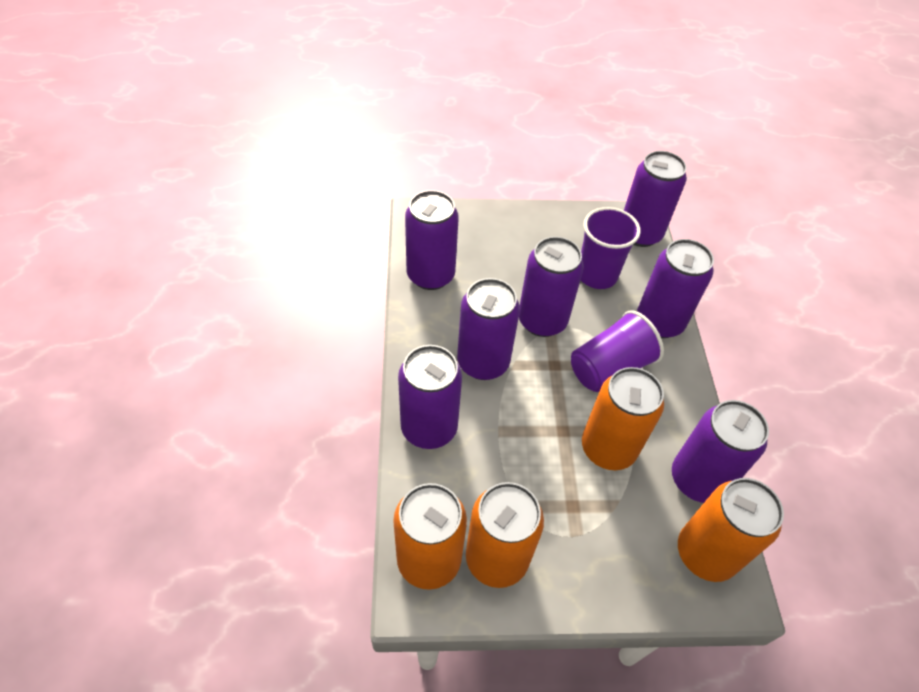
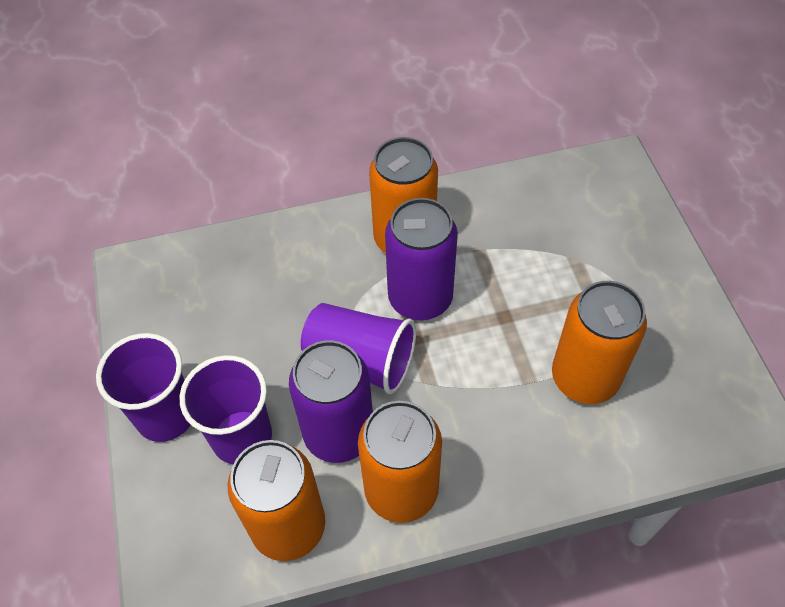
purple can: [398,345,462,449] [405,190,459,290] [457,278,520,380] [519,236,584,337] [624,151,686,247] [637,239,714,338] [672,400,769,503] = 7 -> [289,340,373,463] [385,198,458,320] = 2
purple cup: [571,310,664,392] [581,207,641,289] = 2 -> [96,333,191,442] [180,355,272,464] [301,303,416,394] = 3

